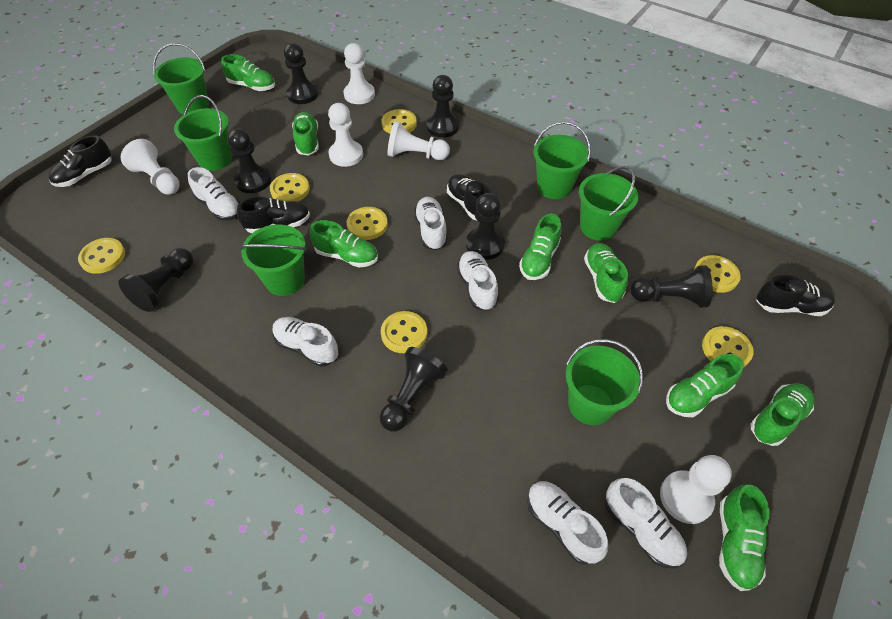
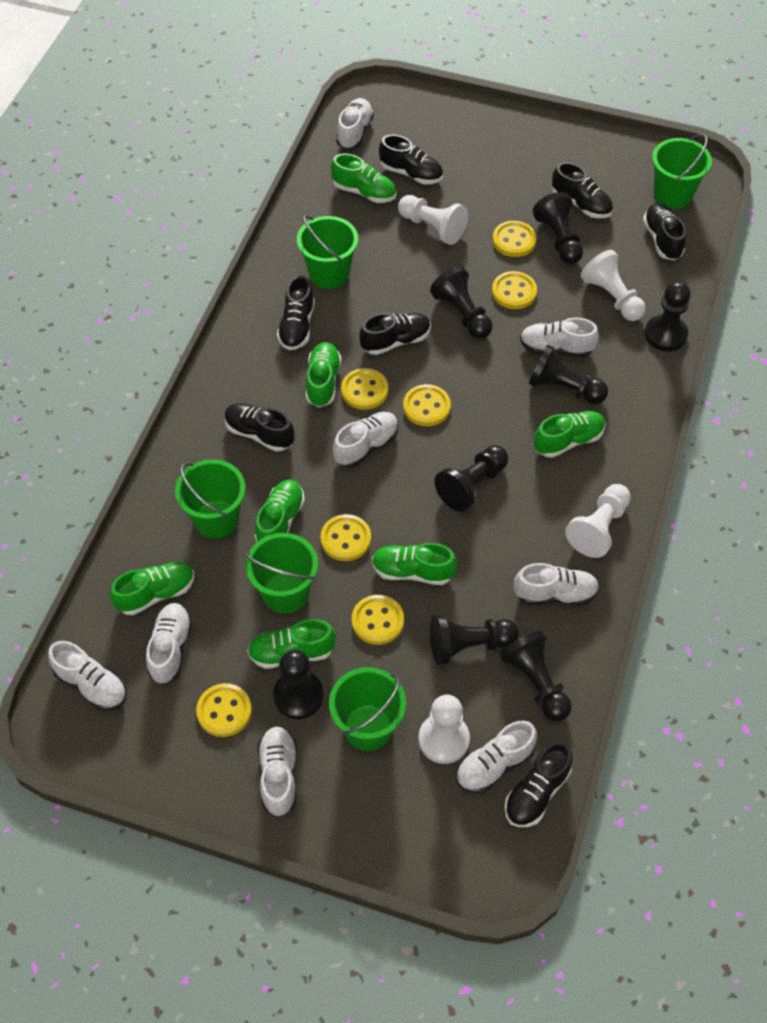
black pawn: [118,248,193,312] [227,128,271,193] [284,43,318,104] [379,347,448,432] [427,75,459,137] [466,193,505,260] [630,265,712,308] = 7 -> [273,650,324,719] [430,266,493,339] [430,614,519,665] [434,445,508,512] [499,630,572,721] [529,344,608,404] [533,192,583,264] [645,281,691,351] = 8
black shoe: [49,135,112,187] [237,197,310,233] [447,174,491,220] [756,275,835,316] = 4 -> [224,403,295,452] [277,276,315,350] [359,313,431,355] [379,134,443,184] [504,741,573,827] [552,162,613,219] [643,203,686,260] = 7
green bucket: [153,43,209,115] [174,95,232,171] [239,224,306,296] [533,122,591,199] [566,339,643,425] [579,166,638,241] = 6 -> [175,459,245,539] [245,533,318,614] [297,215,358,289] [329,667,406,751] [652,134,712,209] = 5
green shoe: [221,54,275,91] [292,112,319,156] [310,220,378,268] [519,214,561,280] [584,243,628,303] [666,354,744,417] [719,485,769,591] [750,383,814,446] = 8 -> [110,562,194,615] [247,619,336,669] [255,480,305,542] [306,342,342,407] [331,153,396,203] [372,543,457,585] [534,411,605,458] = 7
white pawn: [121,139,180,195] [328,103,363,167] [344,43,375,104] [387,121,450,160] [660,455,732,524] = 5 -> [398,195,468,245] [418,695,470,764] [565,484,631,558] [581,250,646,321] = 4
white shoe: [188,167,240,220] [272,317,339,367] [414,197,448,250] [457,251,499,311] [527,481,608,565] [605,478,687,569] = 6 -> [48,641,127,711] [146,603,192,684] [257,727,297,816] [333,412,398,467] [336,98,374,150] [456,721,537,793] [513,563,599,605] [520,318,599,357] = 8

